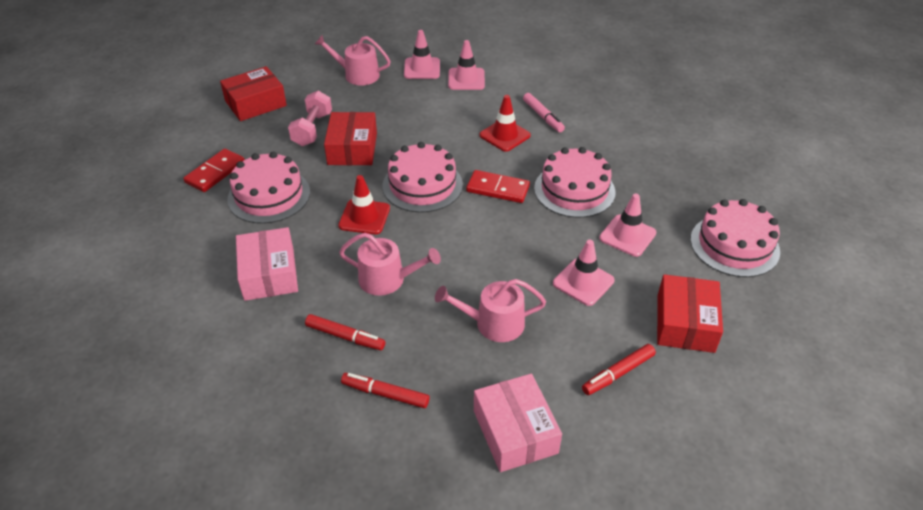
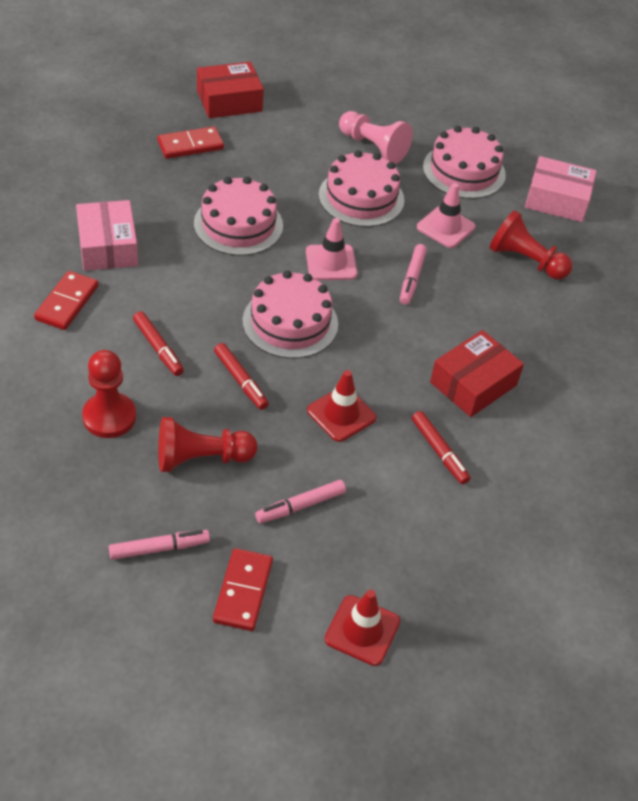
pink dumbbell: [288,91,332,146] = 1 -> none = 0
pink marker: [523,93,565,132] = 1 -> [109,530,210,560] [255,480,346,523] [400,244,427,305] = 3
pink pawn: none = 0 -> [339,111,413,164] = 1
pink traffic cone: [404,30,440,79] [448,40,485,90] [553,240,615,306] [599,194,656,257] = 4 -> [306,218,357,280] [417,183,476,248] = 2
pink watering can: [315,35,391,86] [339,233,441,296] [435,279,546,342] = 3 -> none = 0
red box: [220,66,287,121] [324,112,377,165] [657,274,723,353] = 3 -> [197,62,264,118] [430,330,524,417] = 2
red domino: [183,149,245,192] [466,170,530,203] = 2 -> [34,271,99,330] [157,126,224,159] [213,548,273,631] = 3
red pawn: none = 0 -> [82,350,136,438] [158,417,257,472] [489,210,572,279] = 3

